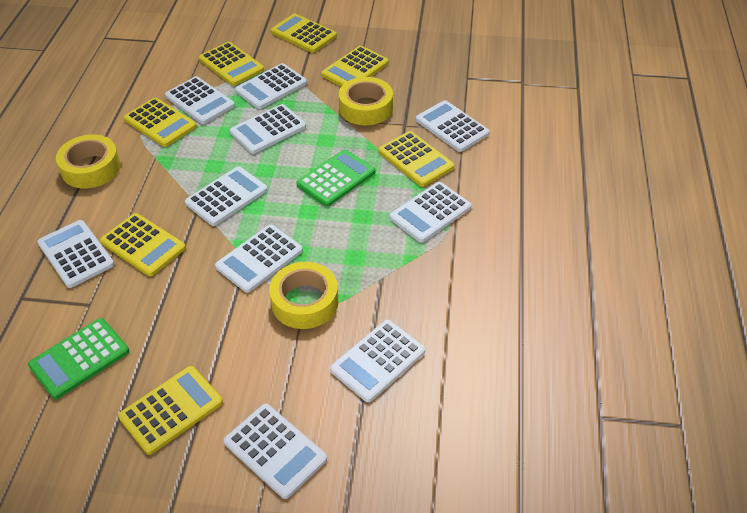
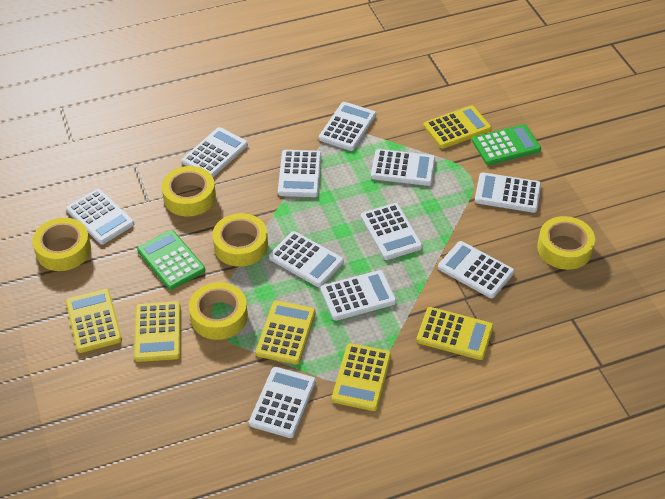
white calculator: [37,220,114,288] [165,76,235,124] [185,166,267,226] [215,225,303,293] [224,404,327,499] [230,104,306,154] [235,63,307,109] [330,320,425,402] [389,182,471,243] [416,100,490,152] = 10 -> [66,189,134,244] [182,127,248,177] [249,367,316,438] [269,231,344,287] [278,150,321,197] [319,102,376,151] [320,270,397,321] [361,203,422,260] [371,149,435,186] [438,241,514,298] [475,172,541,213] = 11
yellow calculator: [100,213,186,276] [118,366,223,455] [124,98,197,147] [199,42,264,86] [271,14,337,53] [321,46,389,86] [378,131,454,187] = 7 -> [66,289,122,353] [134,301,181,362] [256,301,316,365] [332,343,391,411] [416,307,493,360] [423,105,492,149] = 6
yellow tape: [56,135,121,188] [269,262,338,329] [339,77,393,125] = 3 -> [32,218,91,271] [162,166,216,216] [189,282,248,340] [212,213,268,267] [537,216,595,270] = 5

